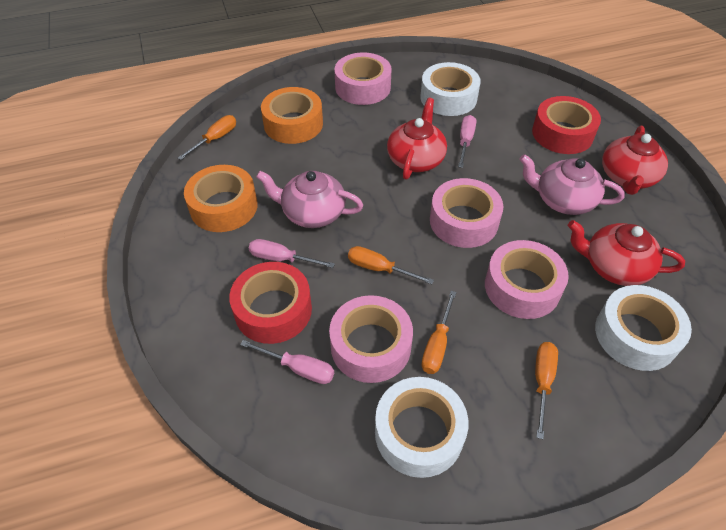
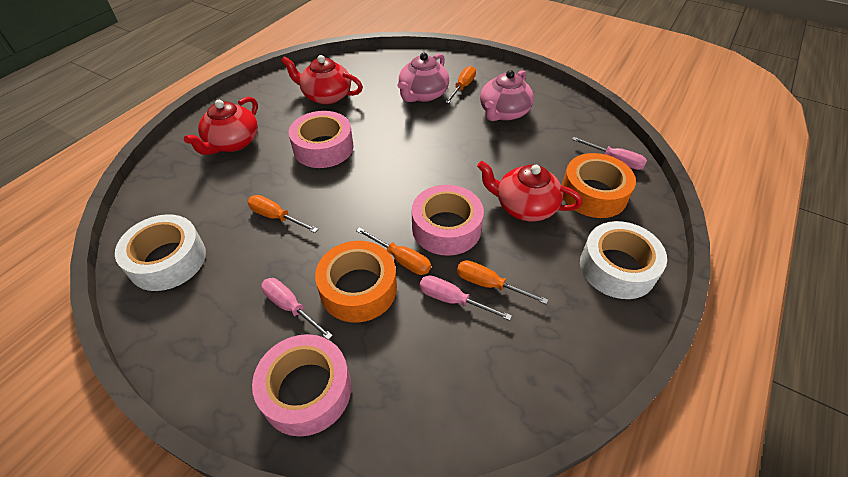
pink tape: [329,295,413,383] [334,53,391,105] [430,178,503,248] [485,240,569,319] = 4 -> [252,334,351,437] [289,111,353,168] [412,185,484,256] = 3
red tape: [229,262,312,344] [532,96,601,154] = 2 -> none = 0
white tape: [375,377,468,478] [420,62,481,116] [595,285,692,371] = 3 -> [115,214,206,291] [580,221,667,299] = 2

